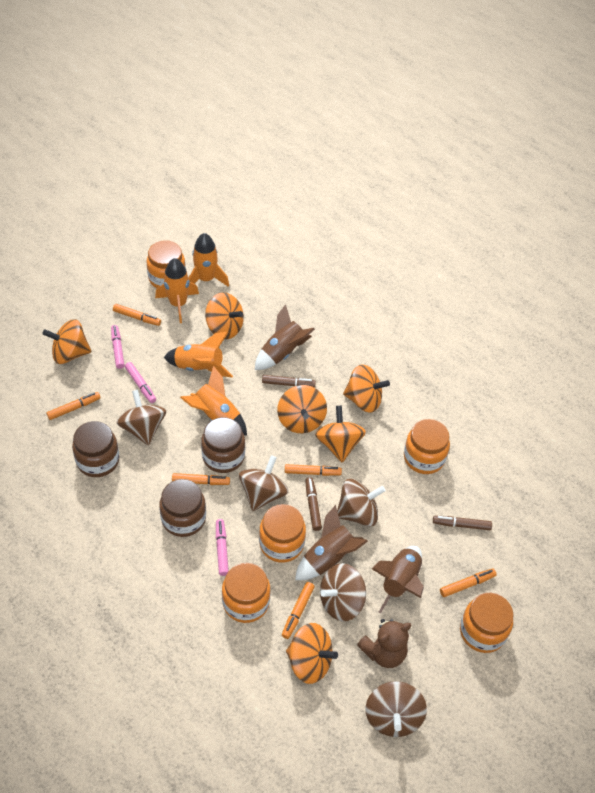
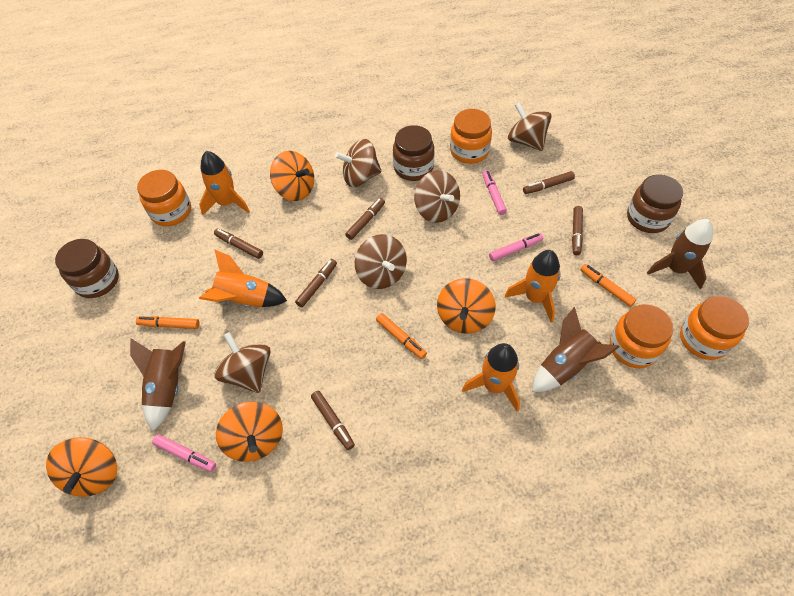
brown marker: [262,375,316,387] [305,477,322,531] [433,516,492,530] = 3 -> [214,228,263,259] [295,259,337,307] [311,391,355,450] [345,198,385,240] [523,171,575,194] [572,206,583,255] = 6
brown teddy bear: [357,619,411,668] = 1 -> none = 0
orange jar: [147,240,186,288] [222,563,270,623] [259,504,306,563] [404,419,450,474] [460,593,513,653] = 5 -> [137,170,191,226] [450,109,492,164] [610,304,673,368] [680,296,749,360] = 4
orange marker: [47,392,100,420] [113,304,161,326] [172,473,230,485] [282,582,315,639] [285,464,342,476] [440,569,497,597] = 6 -> [136,316,199,329] [376,313,427,359] [580,264,636,307] = 3
orange spinning top: [42,319,91,364] [205,292,244,339] [277,385,327,433] [286,623,338,684] [315,406,366,462] [343,364,390,413] = 6 -> [46,437,117,497] [216,401,283,462] [270,151,314,201] [437,278,496,334] = 4

